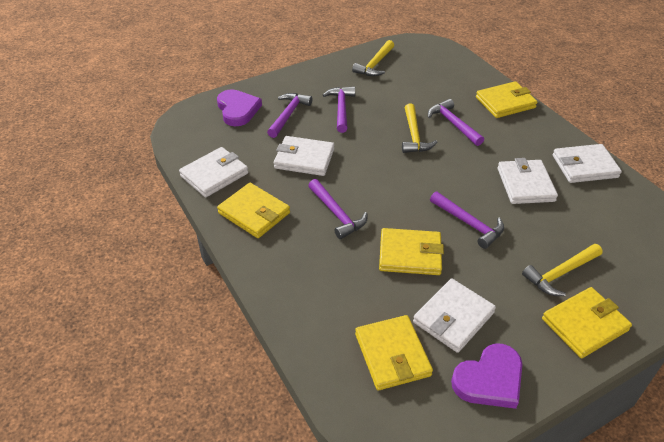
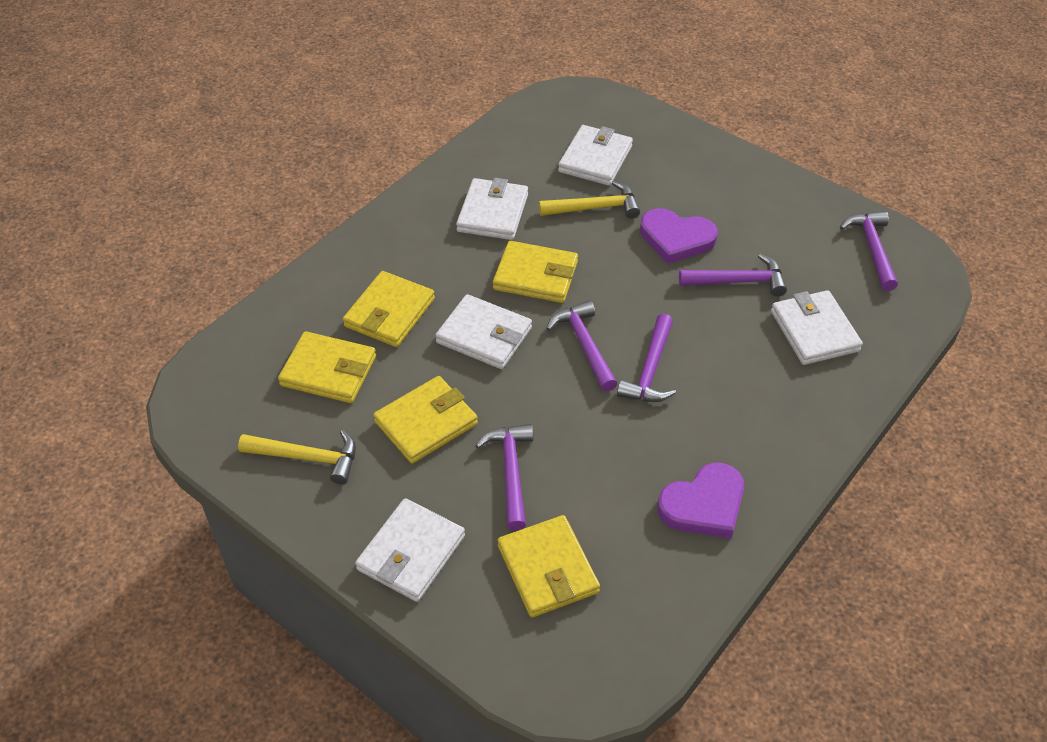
yellow hammer: [352,40,394,76] [402,104,437,153] [522,244,602,296] = 3 -> [238,430,356,484] [539,181,640,219] = 2

